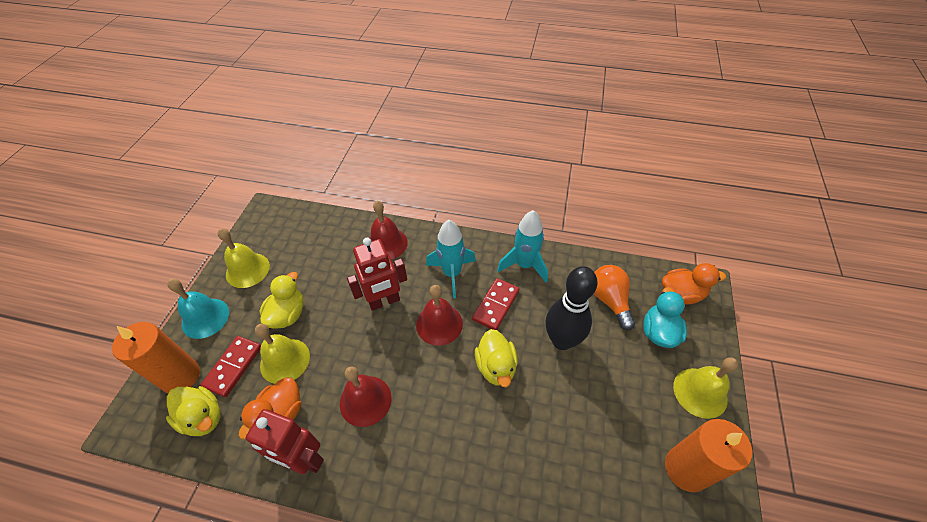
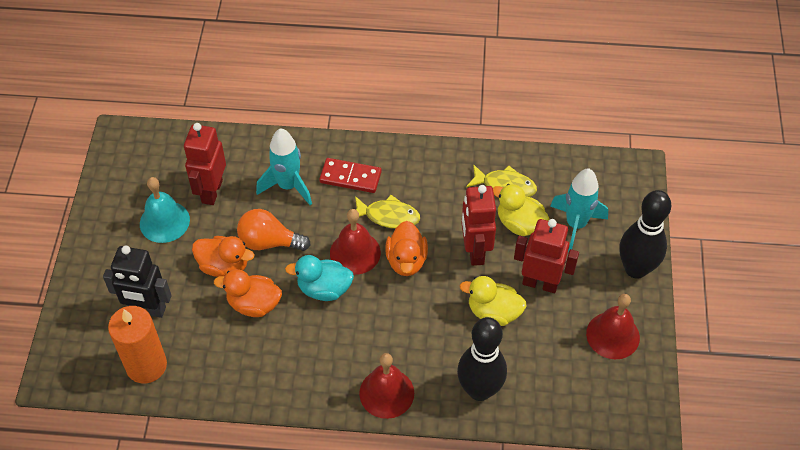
black bowling pin: [546,266,597,350] = 1 -> [457,317,507,401] [619,190,671,279] = 2
black robot: none = 0 -> [103,246,171,318] = 1
orange candle: [112,322,200,393] [665,419,752,492] = 2 -> [108,306,167,383] = 1
orange duck: [239,377,301,439] [662,263,726,305] = 2 -> [192,236,254,277] [214,269,282,317] [385,221,428,276] = 3
red domino: [201,336,261,397] [472,278,519,330] = 2 -> [319,158,382,193] = 1
red robot: [246,409,324,474] [347,238,407,311] = 2 -> [184,123,226,205] [461,185,496,266] [514,219,579,293] = 3
yellow bell: [218,228,270,288] [255,324,310,384] [673,357,738,419] = 3 -> none = 0
yellow duck: [166,386,220,436] [260,272,304,329] [475,329,518,387] = 3 -> [460,276,526,326] [493,184,550,236] = 2
yellow fish: none = 0 -> [355,195,420,229] [466,164,537,197] = 2

